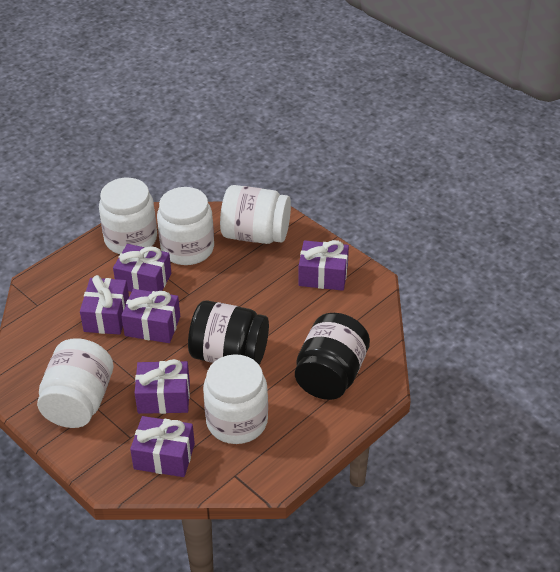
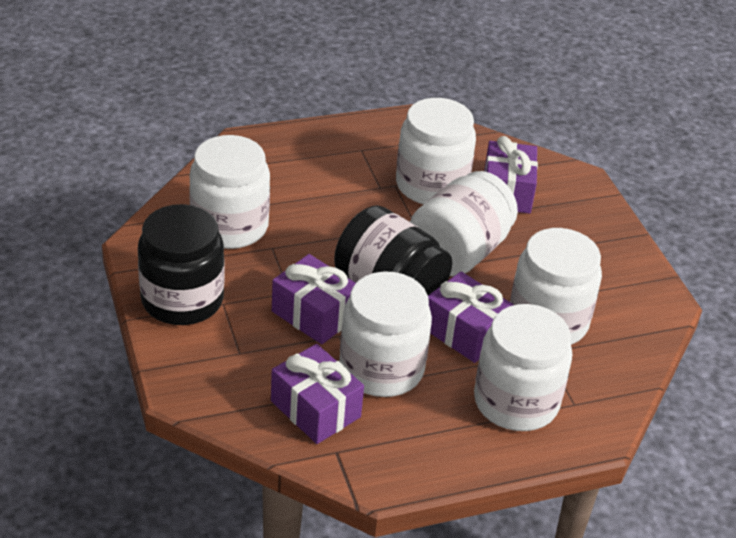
purple gift: [80,275,129,335] [113,244,171,292] [121,289,180,343] [130,416,195,477] [135,359,190,414] [299,240,349,291] = 6 -> [271,344,364,444] [272,254,356,344] [428,272,514,363] [484,136,538,214] = 4
white jar: [37,338,113,428] [99,178,157,254] [157,187,214,265] [203,354,268,444] [220,185,291,244] = 5 -> [189,135,270,249] [339,271,432,397] [396,98,476,204] [410,171,518,276] [474,304,572,431] [510,228,602,345] = 6

